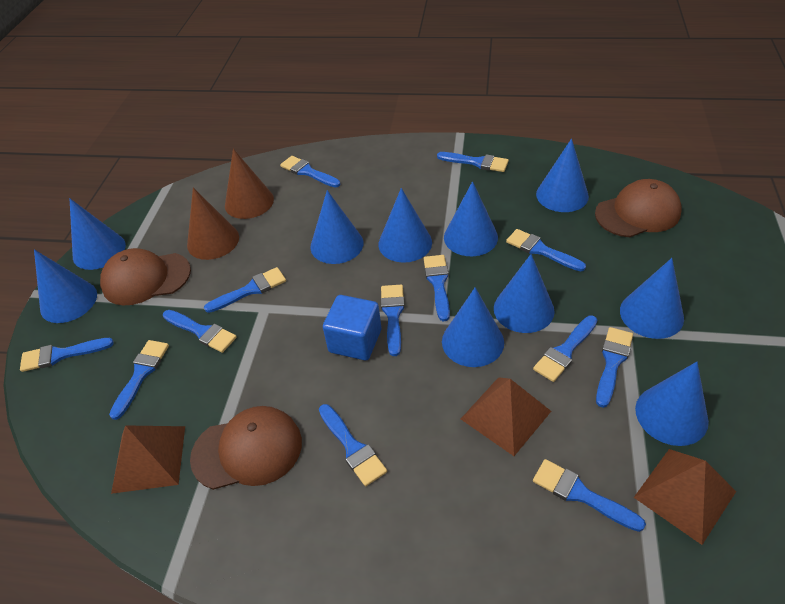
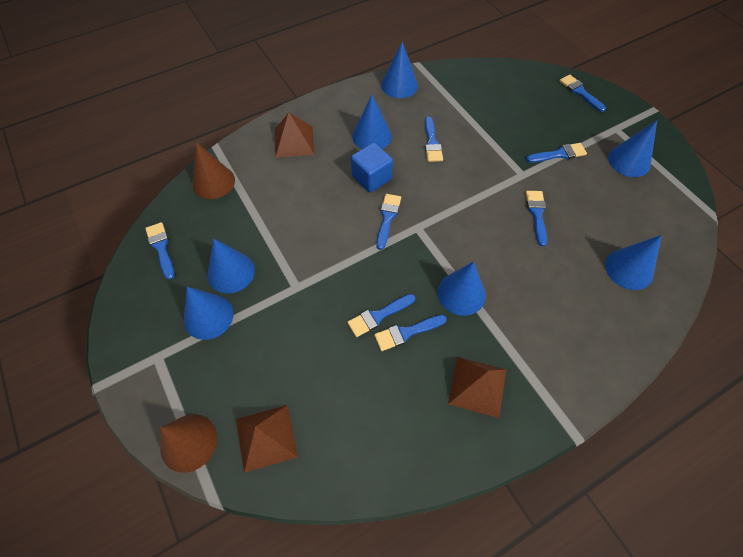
blue brush: [20,338,114,372] [109,340,169,420] [163,310,237,353] [204,267,286,313] [280,156,340,188] [319,404,387,486] [381,285,405,356] [424,255,450,321] [437,152,509,172] [506,229,586,271] [533,315,597,382] [533,459,646,532] [596,327,633,408] = 13 -> [145,222,174,280] [347,294,415,337] [374,315,447,351] [376,194,401,250] [425,117,443,162] [526,143,587,163] [526,191,547,246] [559,75,606,112] = 8
blue cone: [34,249,97,323] [69,198,126,270] [310,190,364,264] [379,188,432,263] [442,287,504,367] [444,181,498,256] [494,254,555,333] [536,139,589,212] [620,258,684,339] [635,362,709,446] = 10 -> [184,287,234,340] [207,239,255,294] [352,95,392,149] [381,42,418,98] [438,262,486,316] [605,235,662,290] [608,120,657,177] = 7
brown cap: [100,248,191,306] [190,406,302,490] [595,179,682,237] = 3 -> none = 0

